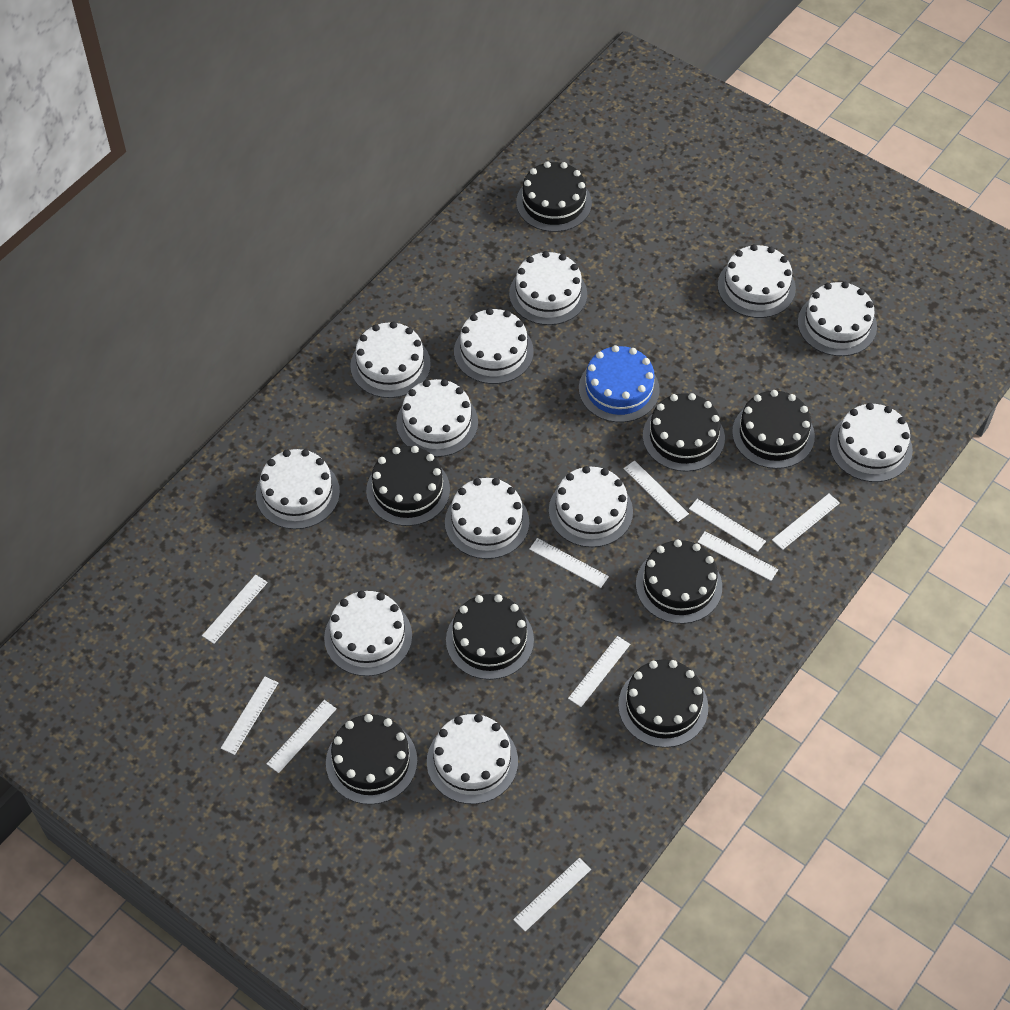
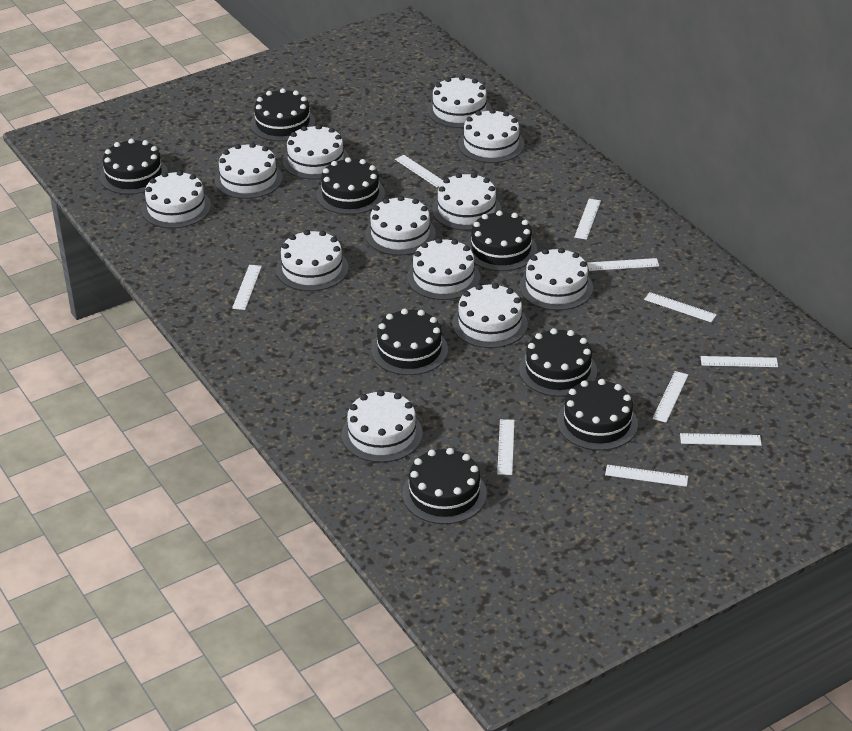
blue cake: [579,345,660,422] = 1 -> none = 0

